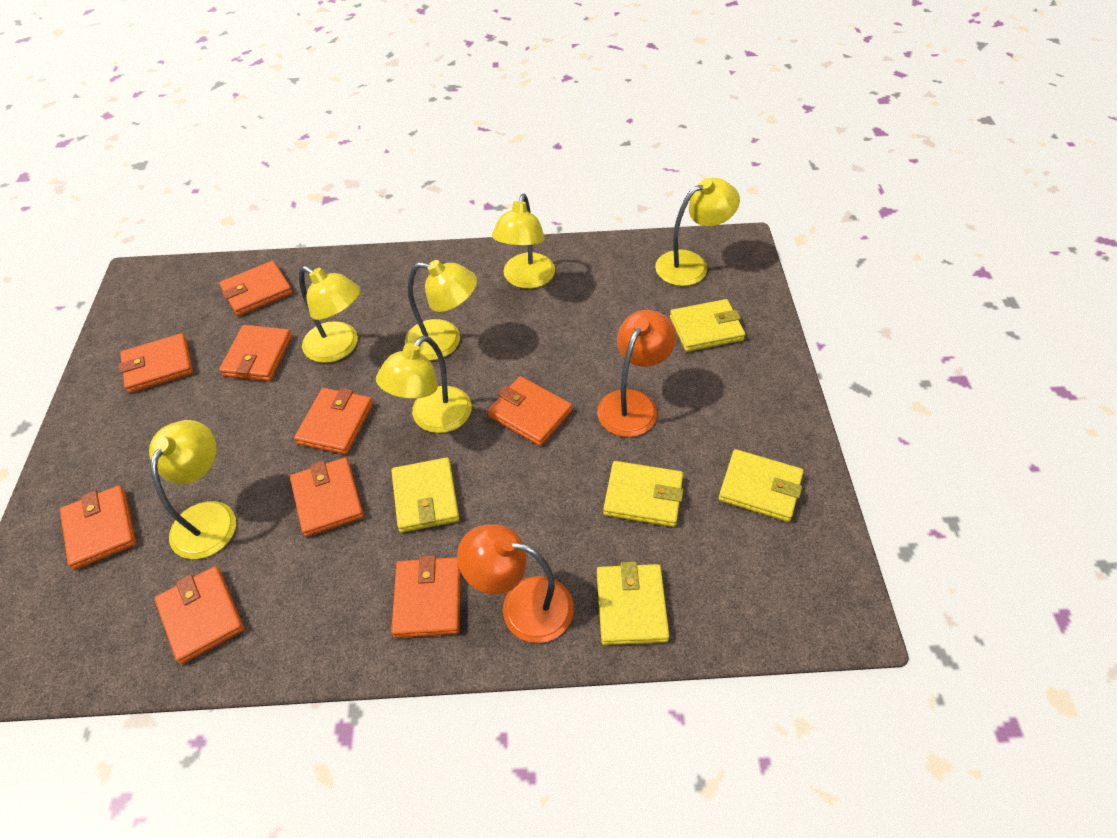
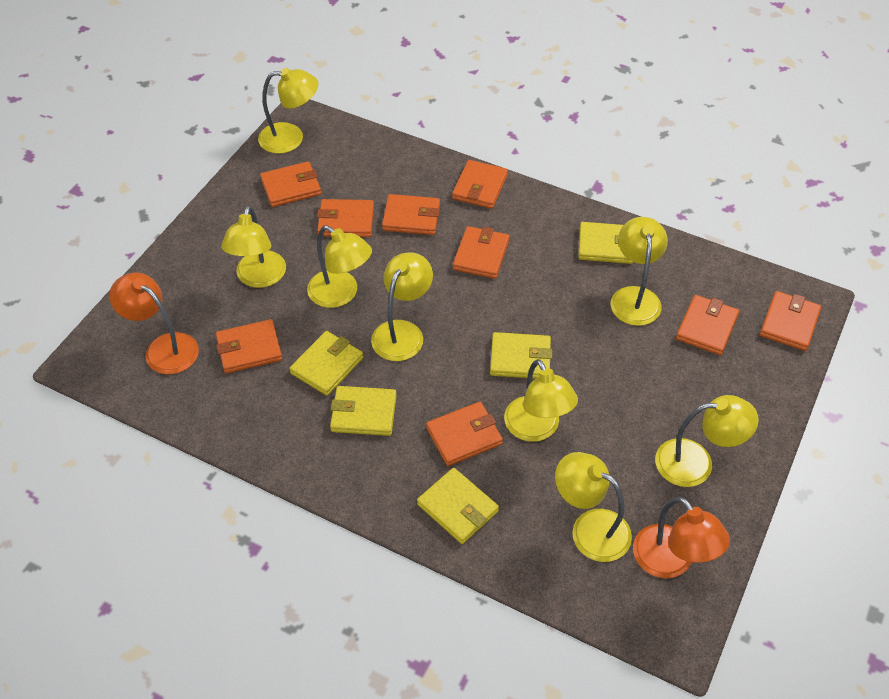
yellow lamp: [149,420,236,559] [299,266,361,363] [376,335,472,433] [405,260,477,360] [492,194,555,289] [655,178,740,286] = 6 -> [221,206,286,288] [258,68,318,154] [307,225,372,308] [371,252,433,361] [504,359,578,442] [555,452,632,562] [610,217,668,326] [655,395,759,487] = 8

